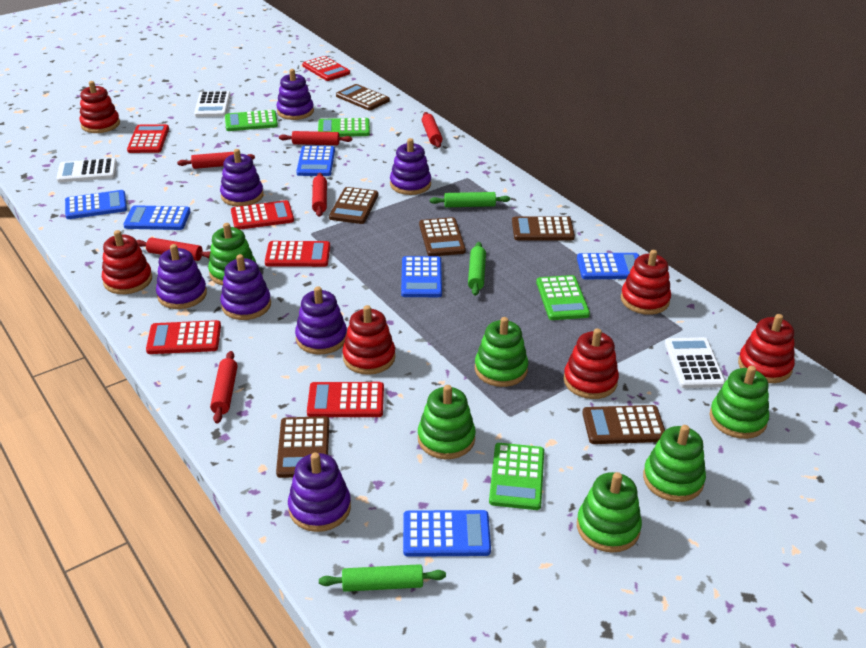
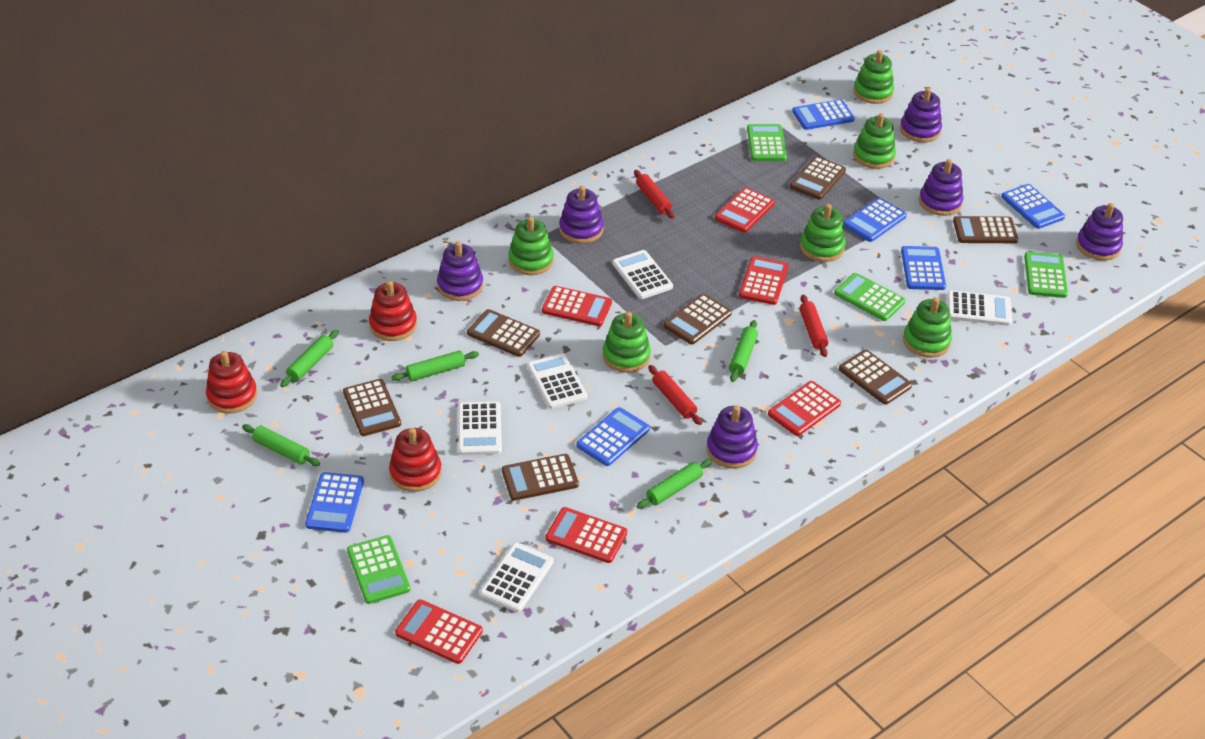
brown calculator: [276,416,329,478] [329,187,378,224] [336,84,390,111] [419,217,466,256] [512,216,575,240] [582,405,665,444] = 6 -> [343,379,401,436] [467,309,540,357] [502,454,579,501] [663,294,732,344] [790,156,846,200] [839,350,912,405] [953,216,1018,243] = 7
green rolling pin: [319,564,446,592] [430,192,510,207] [468,242,486,296] = 3 -> [242,424,320,466] [280,330,339,387] [391,351,479,381] [637,459,712,509] [729,320,758,382] = 5
purple stacking toy: [156,244,207,309] [220,149,264,206] [220,254,271,320] [276,69,314,120] [288,452,351,532] [295,286,347,354] [390,138,431,195] = 7 -> [437,241,483,301] [559,186,604,244] [706,405,758,469] [900,88,942,142] [919,159,964,216] [1076,203,1123,261] = 6
red rolling pin: [136,237,211,261] [177,152,255,169] [210,351,238,424] [279,131,352,145] [312,173,327,217] [422,112,442,148] = 6 -> [634,170,674,219] [648,365,702,425] [799,294,828,357] = 3
red stacking toy: [80,81,120,133] [102,230,152,294] [342,305,395,375] [563,328,619,399] [621,250,671,315] [738,314,795,383] = 6 -> [206,351,257,413] [369,280,417,341] [389,428,442,492] = 3
white calculator: [56,158,117,182] [194,91,231,117] [665,337,725,388] = 3 -> [458,401,502,455] [480,543,554,612] [527,353,587,409] [612,250,673,299] [947,291,1012,326] = 5

